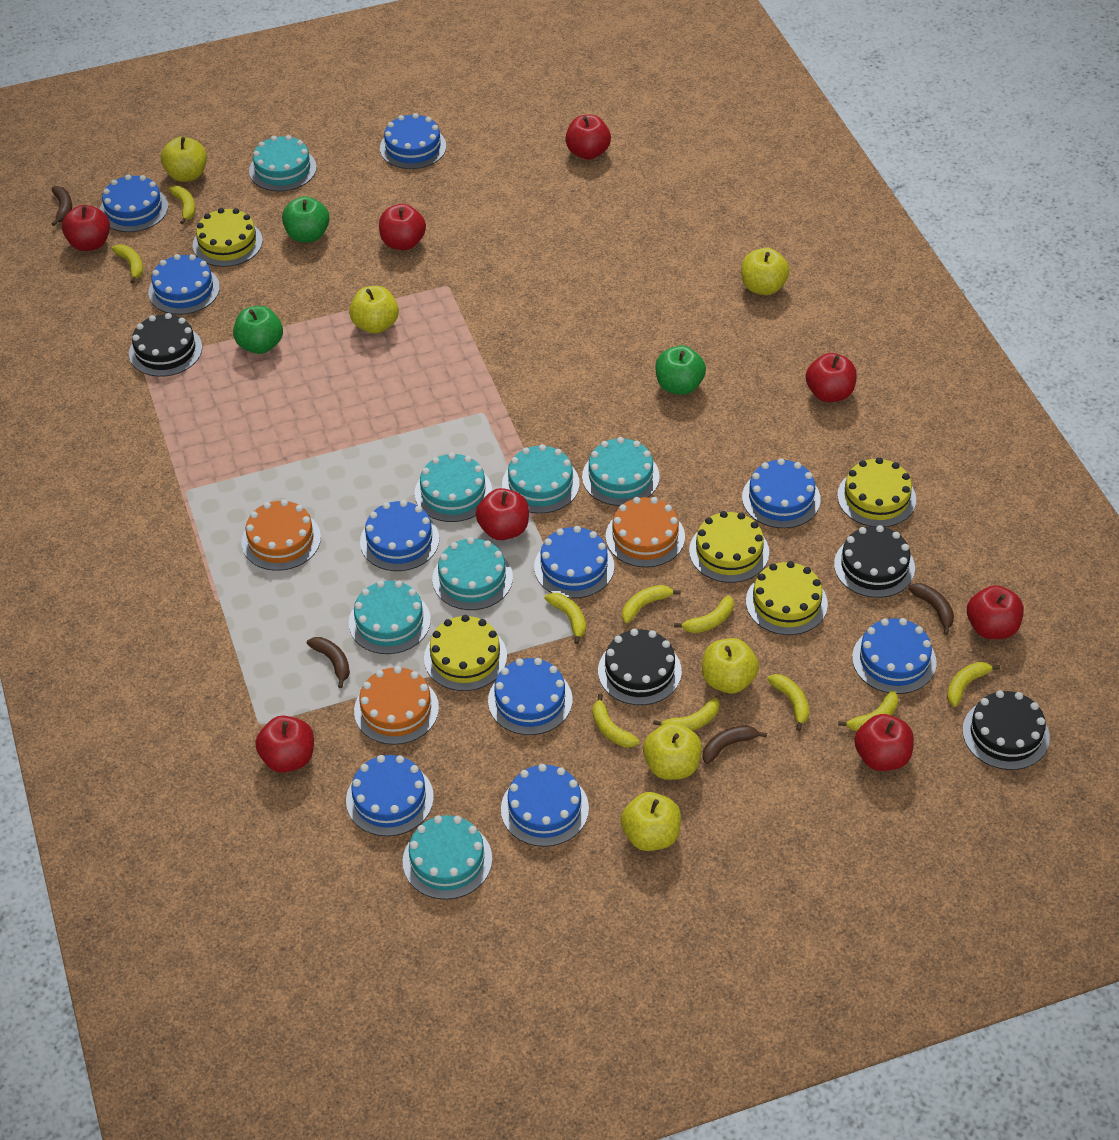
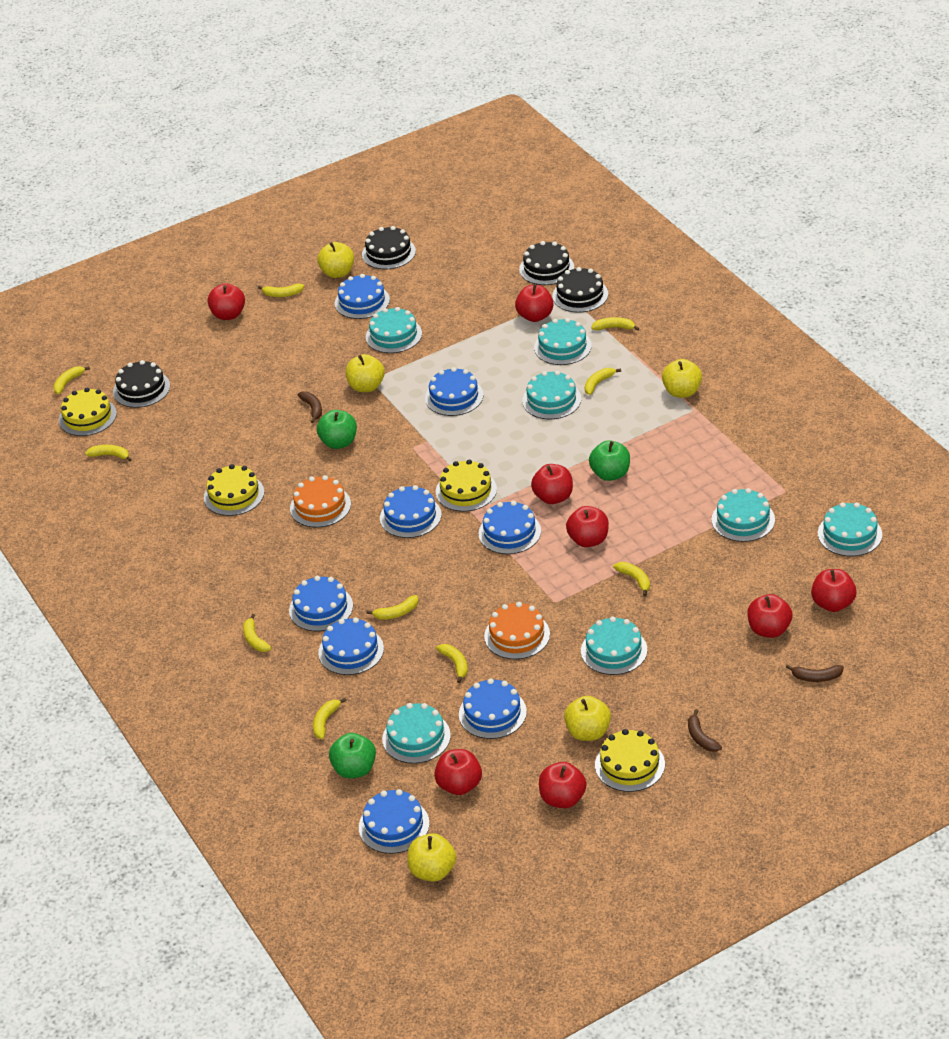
blue cake: [100,174,168,232] [148,254,220,315] [346,755,434,836] [360,500,439,571] [380,113,446,169] [488,658,573,735] [501,764,589,847] [534,526,614,598] [742,458,821,528] [852,618,937,694] = 10 -> [289,576,353,631] [318,617,384,675] [335,274,390,319] [359,789,429,854] [380,485,442,538] [425,367,483,416] [459,678,527,739] [478,501,541,554] = 8
brown banana: [52,186,72,226] [307,637,350,688] [702,725,767,764] [908,583,954,635] = 4 -> [298,392,322,423] [688,709,722,752] [786,665,844,682] = 3
orange cake: [241,499,321,571] [354,666,439,745] [606,497,685,567] = 3 -> [290,475,351,528] [484,602,550,659] = 2
yellow apple: [161,136,207,182] [349,286,399,334] [621,792,681,851] [643,723,702,780] [702,638,759,693] [741,248,790,295] = 6 -> [317,242,354,278] [345,354,385,392] [408,833,456,882] [564,696,611,741] [662,359,702,398] = 5
yellow cake: [193,208,263,267] [424,615,507,691] [689,511,769,583] [746,561,828,635] [837,457,916,527] = 5 -> [59,388,117,436] [204,464,264,516] [436,459,497,512] [595,729,665,792] = 4

